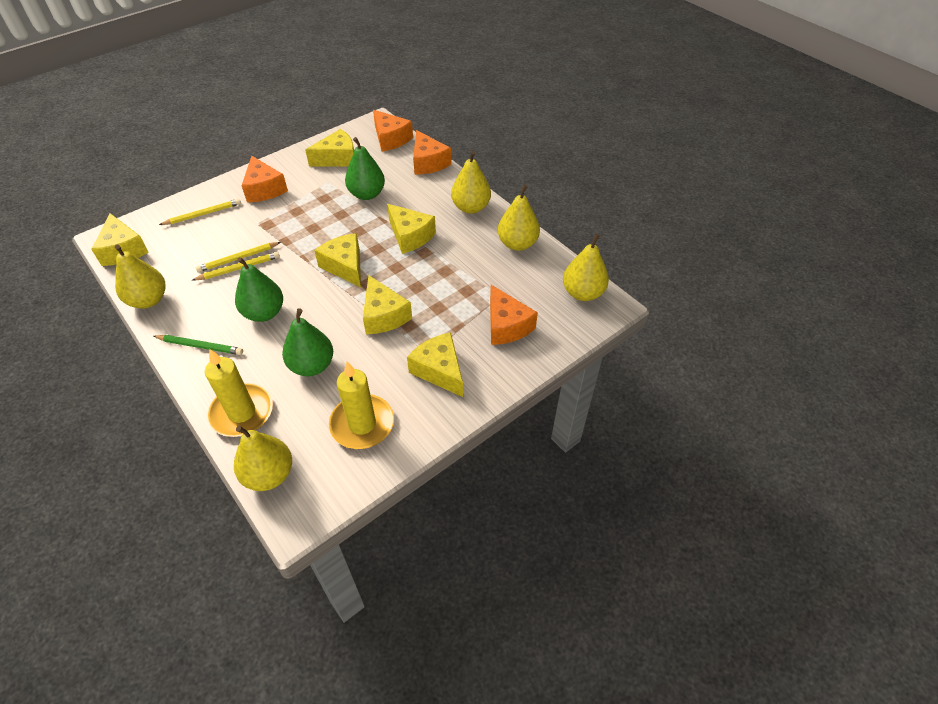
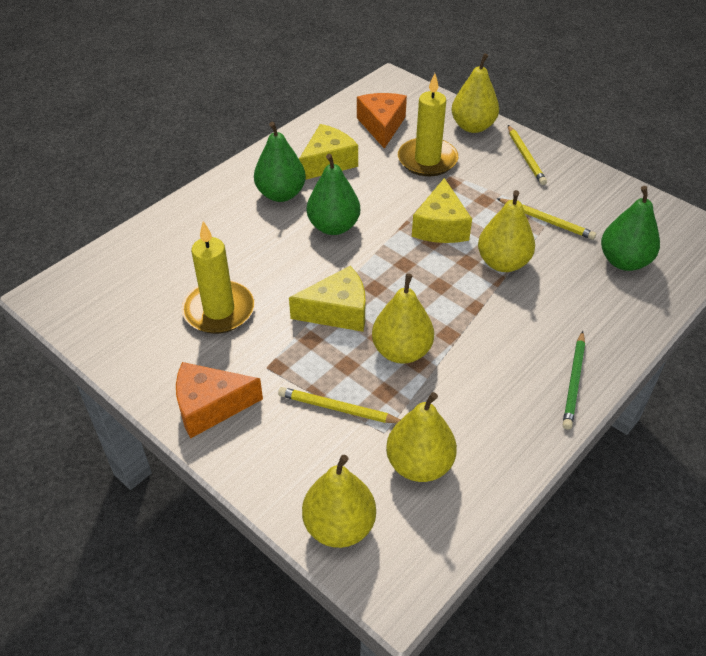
orange cheese: [242,156,288,203] [373,110,413,152] [413,130,451,175] [490,285,538,345] = 4 -> [176,362,263,438] [357,93,407,149] = 2
yellow cheese: [91,213,149,266] [305,129,354,167] [314,233,361,288] [363,275,412,334] [387,204,436,254] [407,333,463,397] = 6 -> [289,266,365,332] [299,124,358,179] [412,178,472,243] = 3

